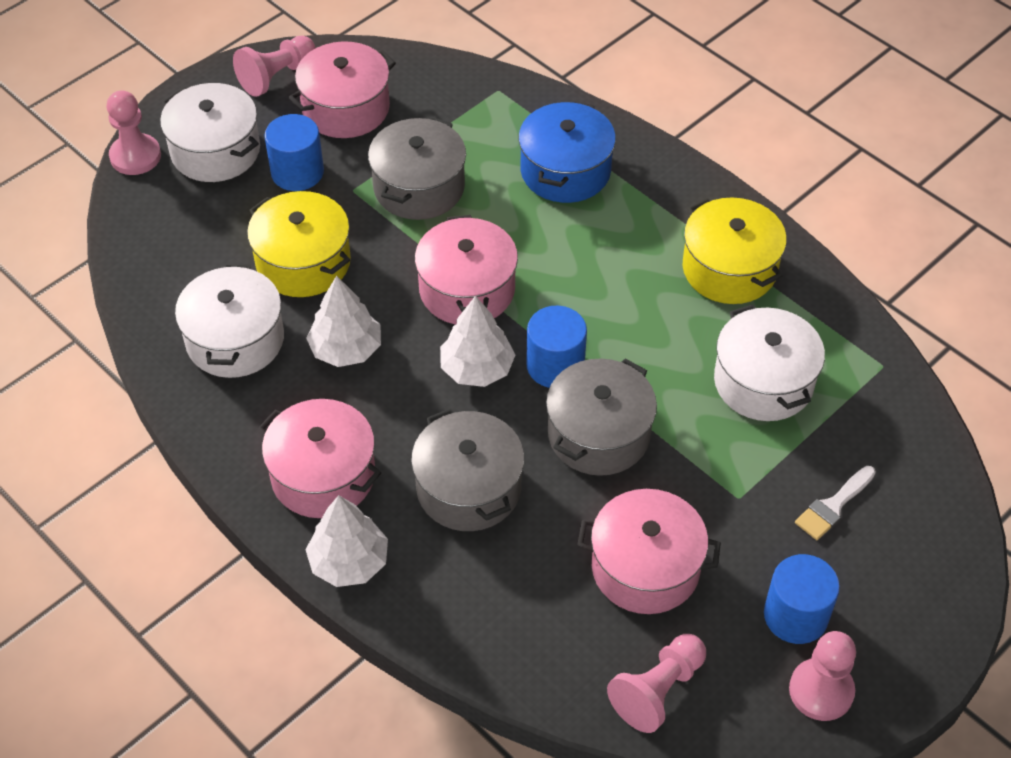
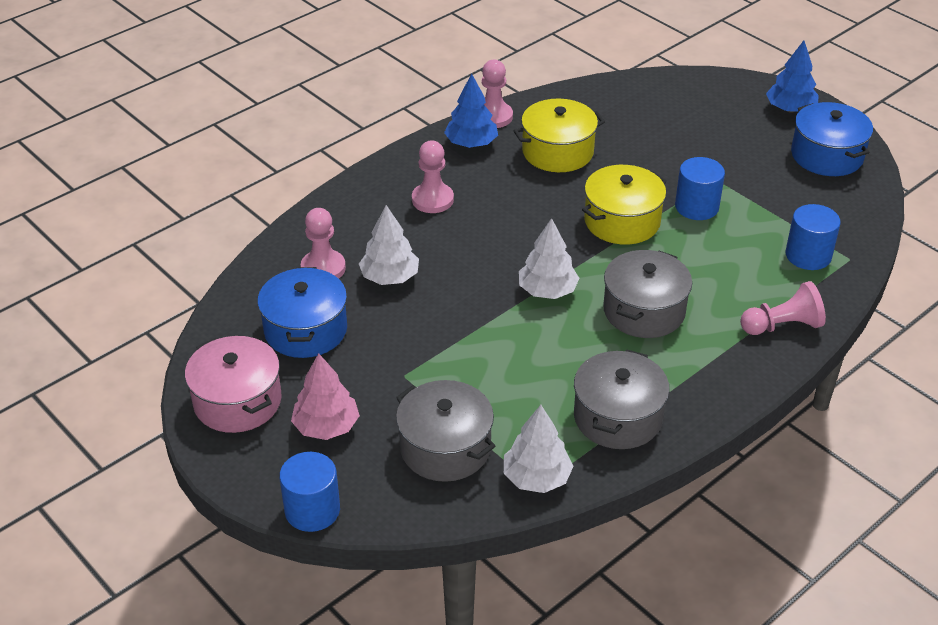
blue pot: [519,101,616,203] = 1 -> [257,267,347,358] [791,102,873,176] = 2
blue tree: none = 0 -> [444,74,498,148] [766,41,819,113] = 2
pink pot: [258,399,381,518] [289,41,396,138] [415,215,518,325] [577,489,721,614] = 4 -> [185,336,282,433] = 1
pink tree: none = 0 -> [291,353,360,440] = 1
white brush: [795,466,876,540] = 1 -> none = 0
white pot: [160,83,260,182] [175,264,284,378] [714,304,825,421] = 3 -> none = 0

